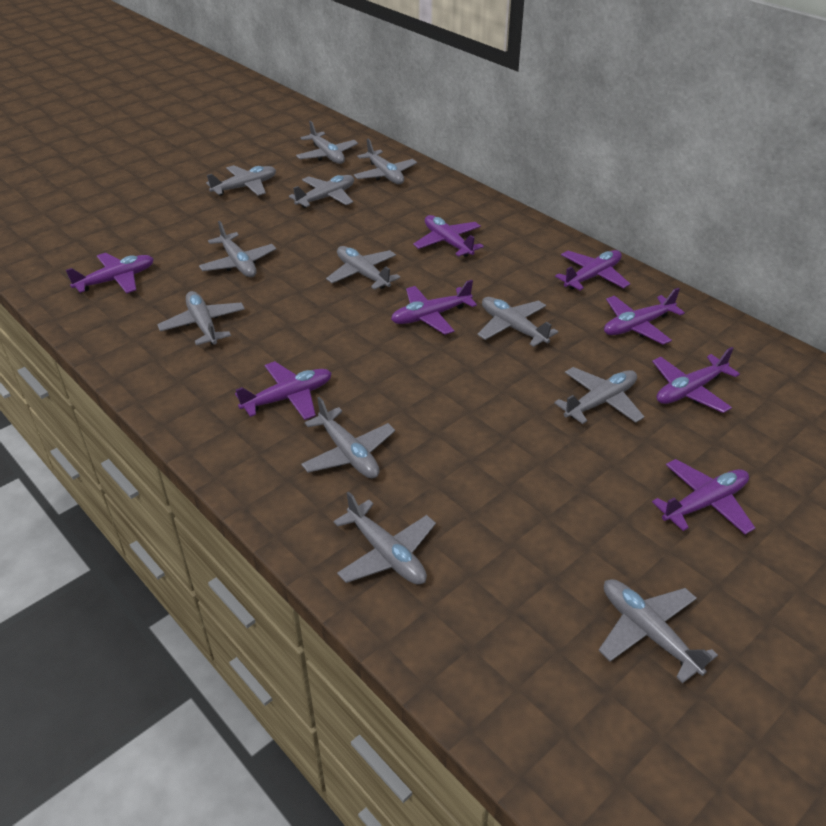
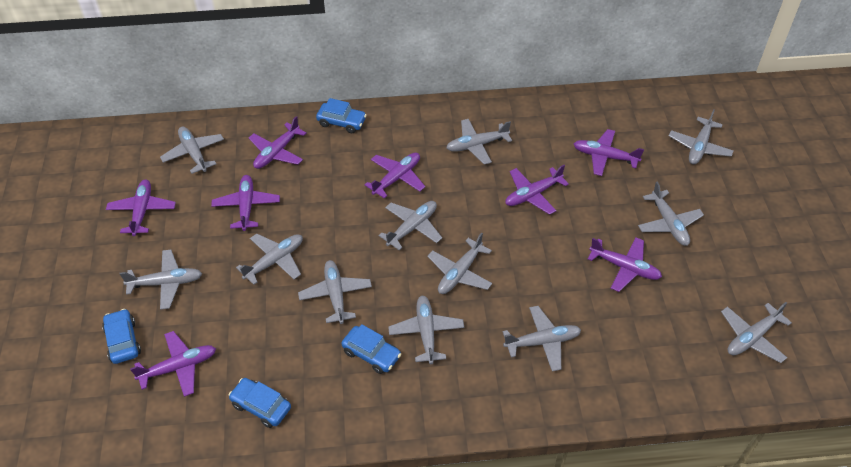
blue car: none = 0 -> [102,309,141,364] [229,378,291,428] [316,98,367,133] [341,324,401,374] = 4

